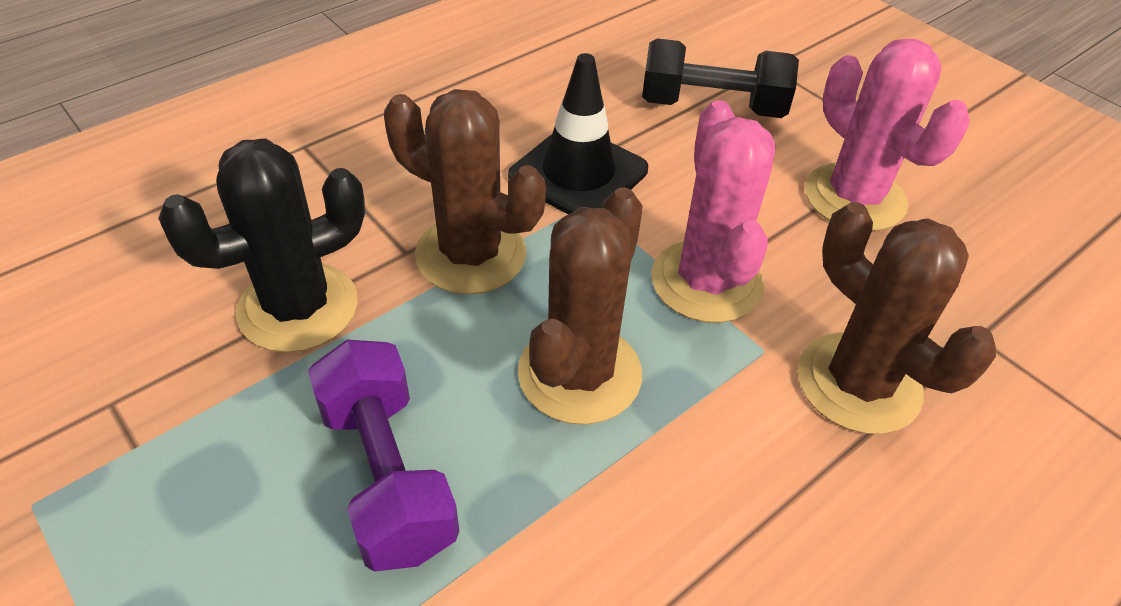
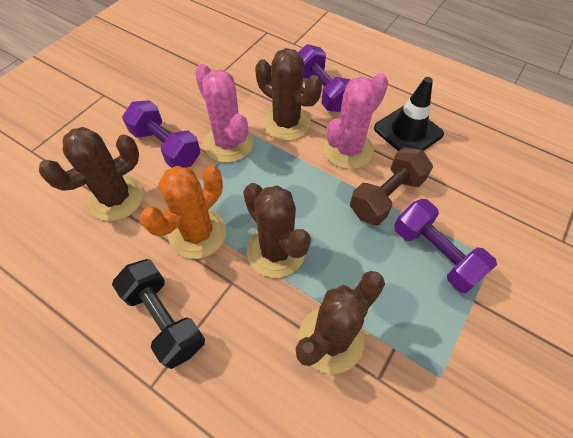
black cactus: [158,138,365,352] = 1 -> none = 0
brown cactus: [384,89,546,294] [518,187,642,425] [798,202,996,434] = 3 -> [39,127,144,221] [243,183,311,278] [255,48,322,141] [296,271,385,374] = 4
brown dumbbell: none = 0 -> [350,147,433,225] = 1
orange cactus: none = 0 -> [140,166,226,259] = 1
purple dumbbell: [308,339,459,572] = 1 -> [122,100,201,168] [298,44,350,112] [394,199,497,293] = 3

